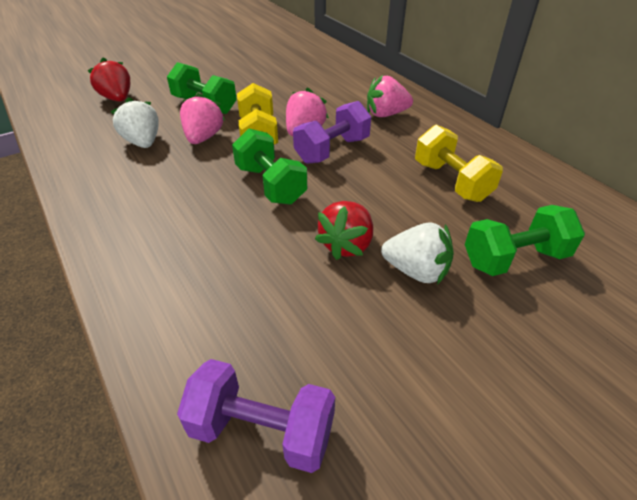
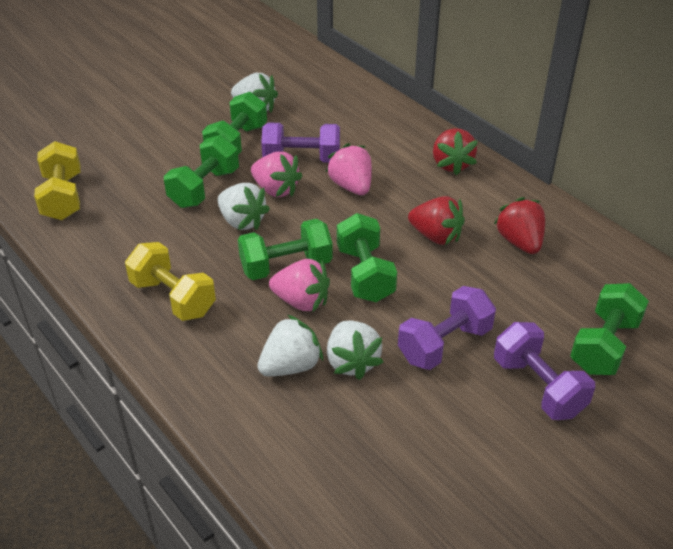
green dumbbell: [167,62,237,114] [232,128,307,205] [465,205,585,276] = 3 -> [164,135,239,208] [202,92,267,155] [238,219,333,280] [337,213,397,302] [570,283,649,375] = 5
purple dumbbell: [177,359,335,473] [293,101,371,164] = 2 -> [261,123,340,163] [398,286,496,370] [494,322,595,420] = 3
red strawberry: [87,58,130,102] [315,201,373,260] = 2 -> [408,196,465,245] [433,128,478,176] [494,197,545,254] = 3
white strawberry: [110,97,159,148] [381,223,454,285] = 2 -> [217,183,270,230] [231,73,278,112] [257,315,323,376] [327,321,383,380] = 4

